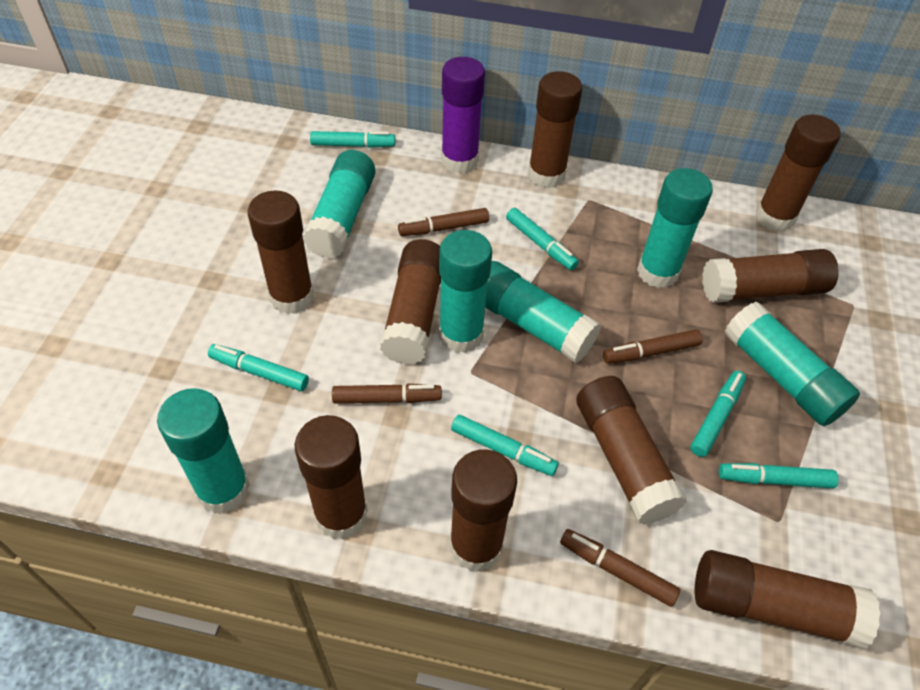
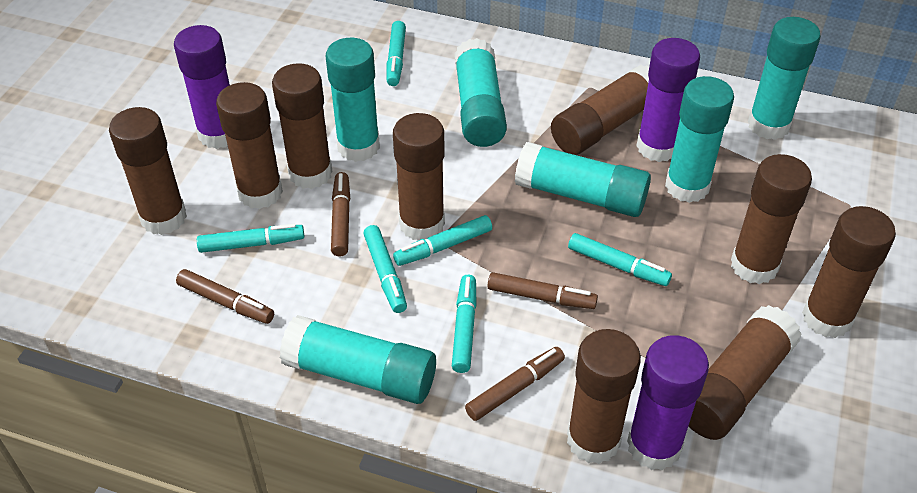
purple glue stick: [441,57,485,173] = 1 -> [174,25,230,149] [627,335,709,470] [636,38,700,162] = 3

